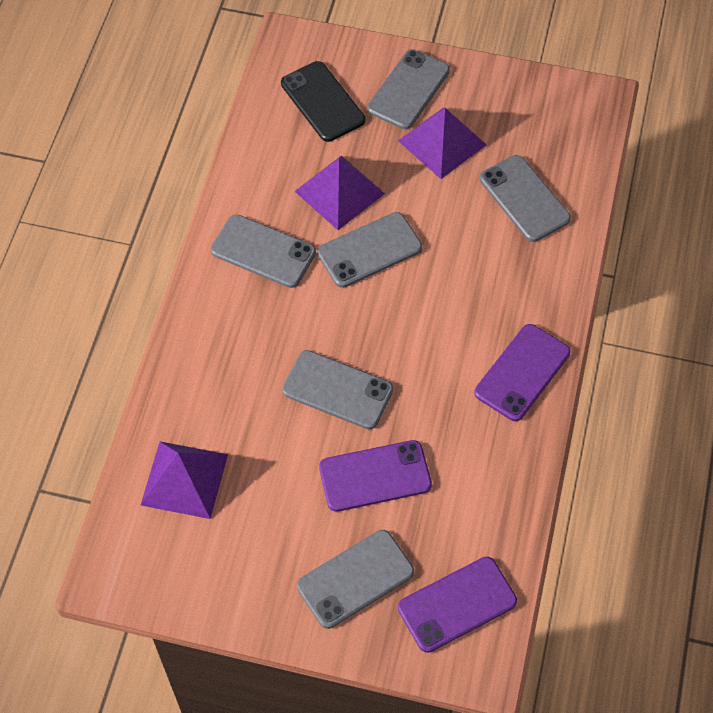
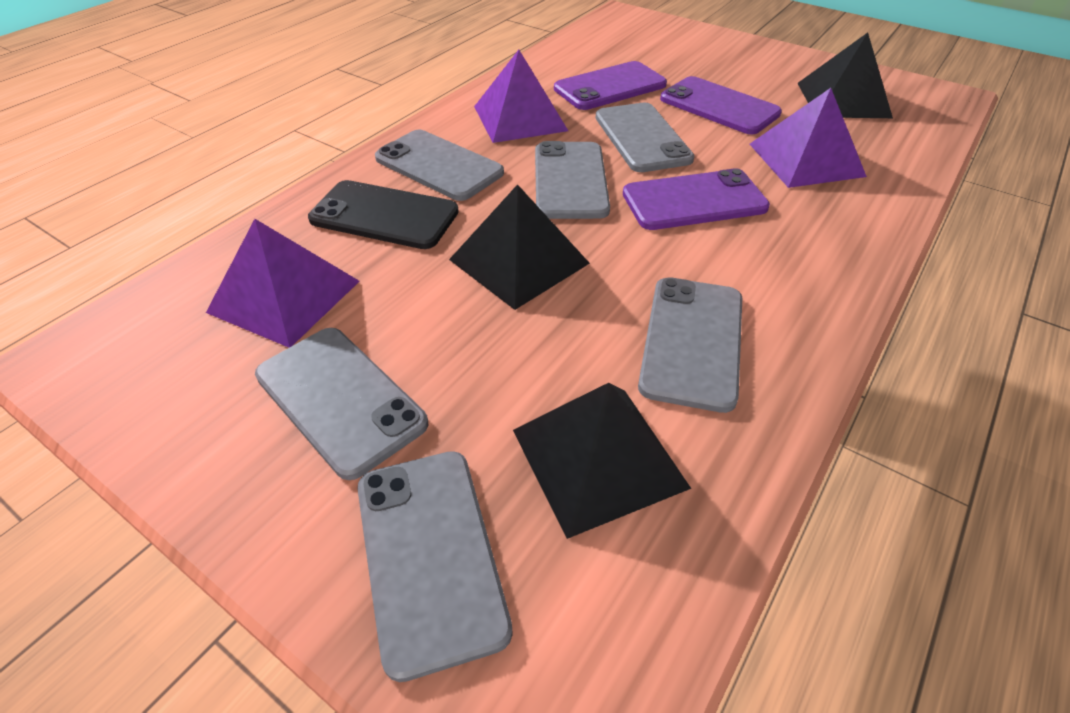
black pyramid: none = 0 -> [449,184,590,310] [513,383,691,539] [797,33,893,118] = 3

